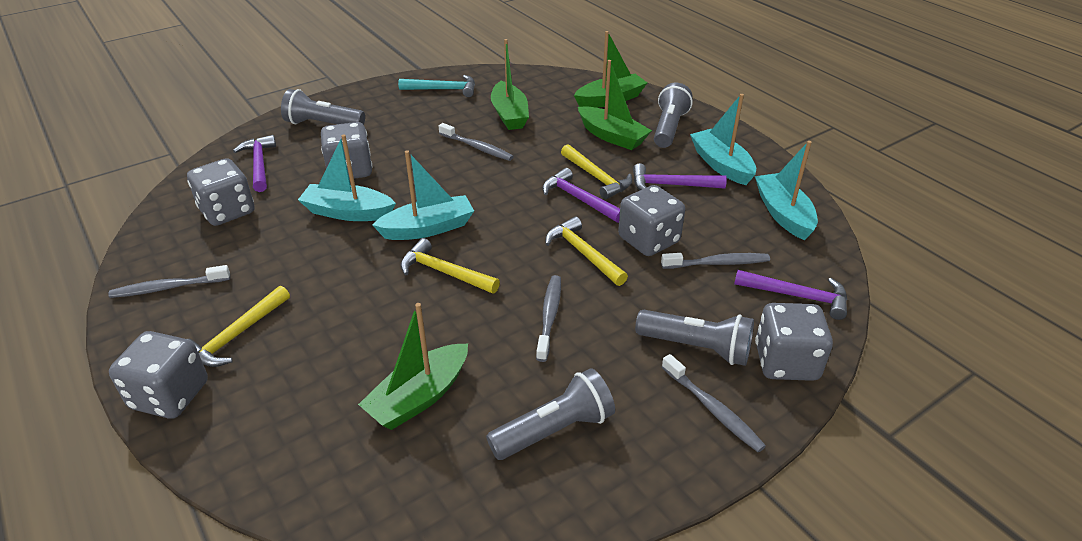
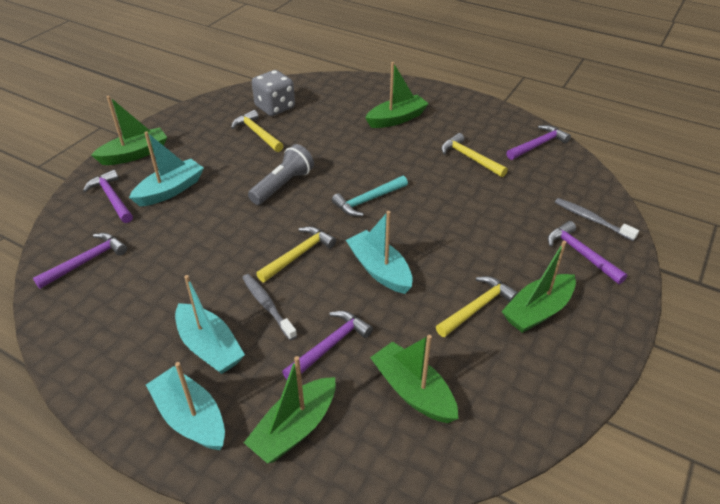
green boat: [358,303,468,430] [491,39,529,130] [574,31,647,108] [578,60,652,150] = 4 -> [91,96,167,165] [244,356,336,464] [365,62,429,128] [370,335,458,423] [501,241,576,333] = 5
grey dice: [109,331,208,419] [187,158,255,226] [321,122,372,179] [618,185,685,256] [755,303,833,381] = 5 -> [252,70,295,116] = 1
grey flashlight: [281,89,365,125] [486,368,615,460] [635,310,754,366] [654,83,693,148] = 4 -> [248,144,314,205] = 1
grey toothbrush: [108,265,230,298] [439,123,514,161] [536,275,561,362] [661,253,770,269] [662,354,766,452] = 5 -> [242,274,297,340] [555,198,639,241] = 2
purple hammer: [233,135,276,192] [542,168,620,223] [633,163,727,190] [734,270,847,320] = 4 -> [33,233,127,289] [83,170,133,223] [282,311,373,379] [506,125,571,160] [548,221,628,284] = 5

